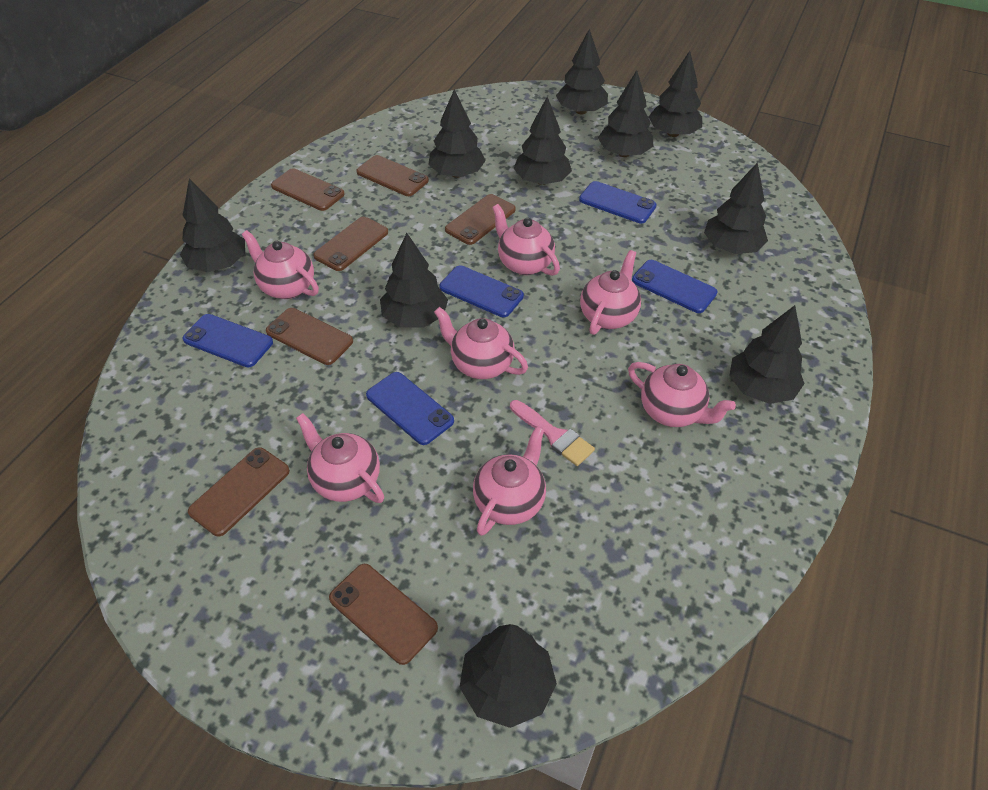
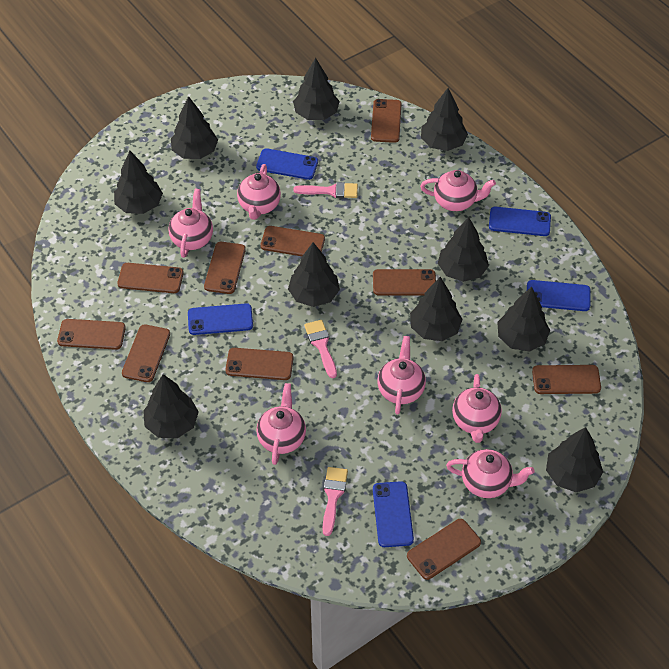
brown phone: [188,447,290,536] [266,308,353,365] [271,168,344,211] [313,217,388,271] [329,564,438,665] [356,155,429,196] [445,194,516,245] = 7 -> [57,319,126,350] [117,263,184,293] [122,324,170,382] [204,242,246,294] [225,348,294,380] [260,226,325,256] [371,99,402,143] [373,269,436,295] [407,519,481,580] [532,365,601,394] = 10
pink brush: [510,400,595,466] = 1 -> [293,182,358,198] [304,320,337,378] [322,467,348,536] = 3

